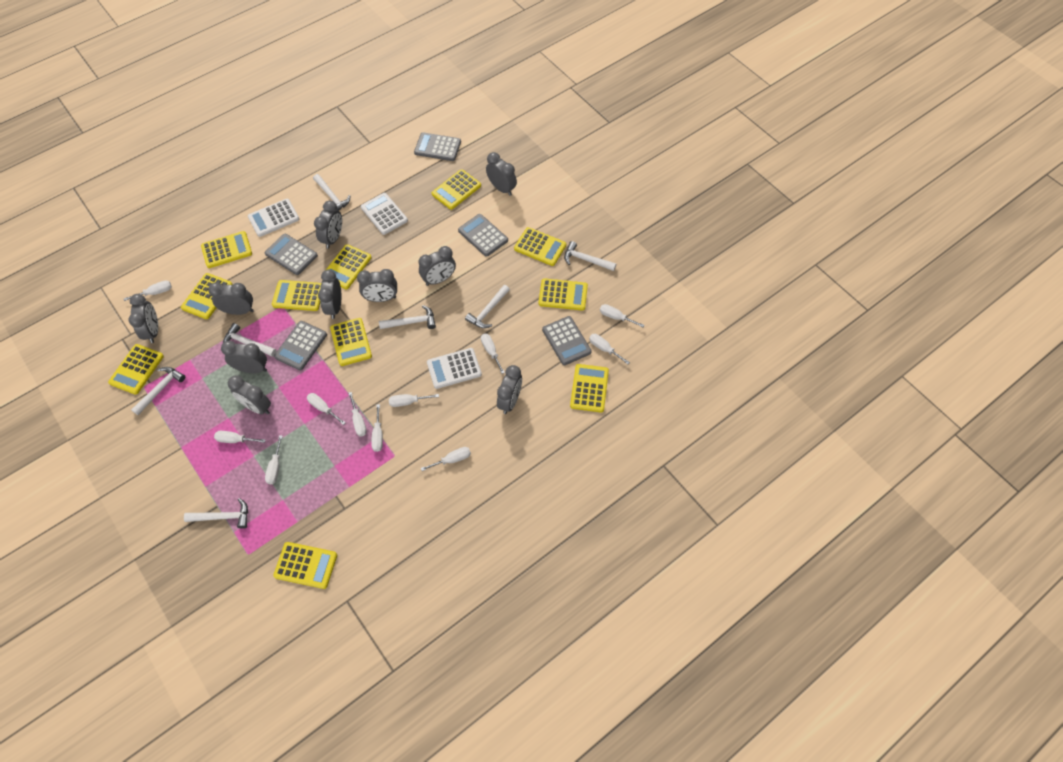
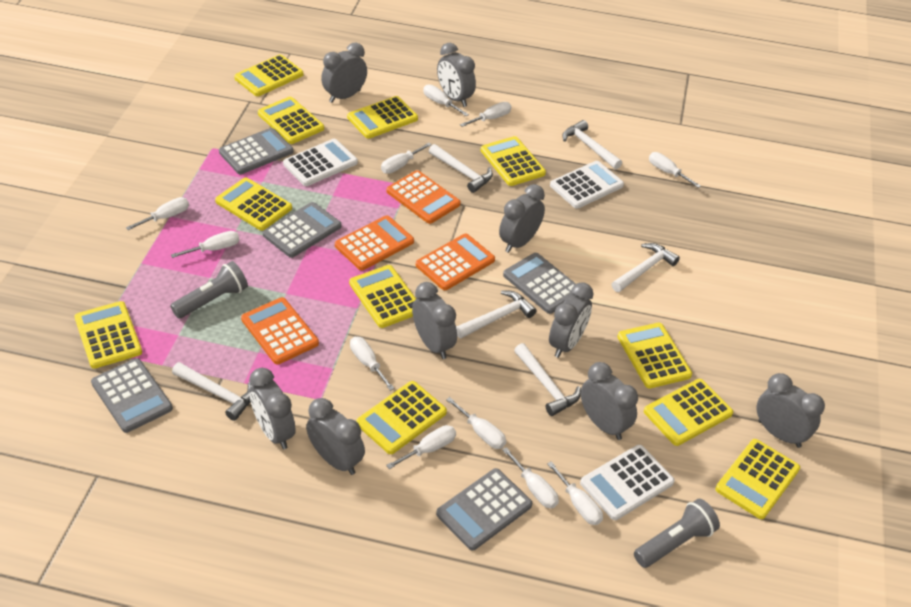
grey clock: [129,294,158,343] [208,282,254,315] [221,341,267,374] [228,375,271,415] [314,201,342,249] [318,269,341,319] [357,269,397,302] [419,246,456,286] [486,152,517,196] [497,365,522,414] = 10 -> [249,368,296,449] [306,398,365,475] [321,43,367,103] [412,282,457,359] [437,43,476,107] [499,184,545,253] [549,282,594,358] [581,362,638,440] [757,373,825,448] = 9
grey flashlight: none = 0 -> [170,261,248,319] [634,499,720,568] = 2
orange calculator: none = 0 -> [241,297,319,365] [335,215,414,271] [387,170,461,224] [416,234,495,290] = 4
white hammer: [131,367,185,415] [184,498,248,529] [223,323,276,357] [313,174,350,211] [379,305,436,329] [465,285,510,328] [564,241,616,271] = 7 -> [172,362,251,421] [429,144,493,193] [456,291,537,338] [514,343,581,416] [562,120,622,169] [612,243,680,292] = 6

